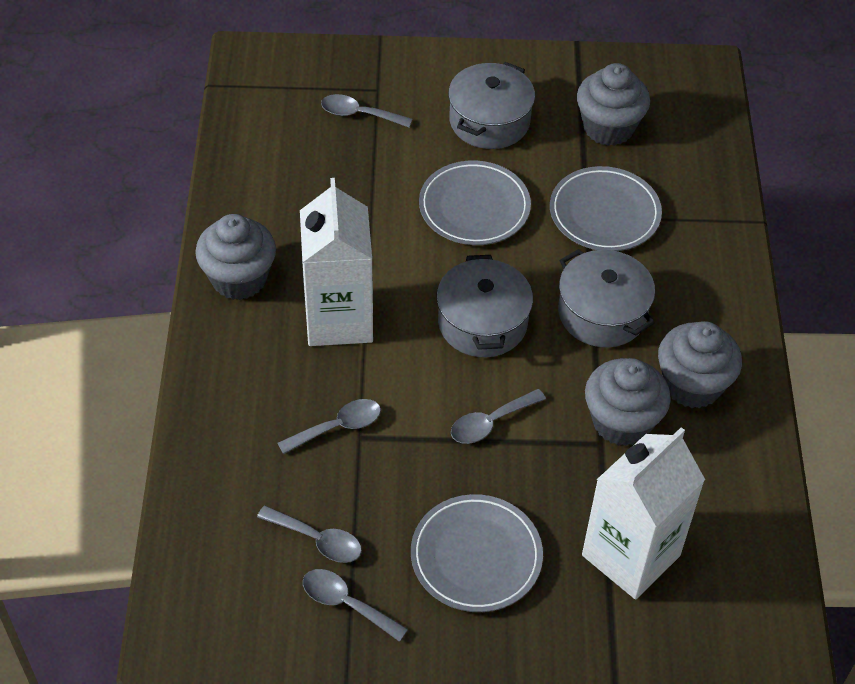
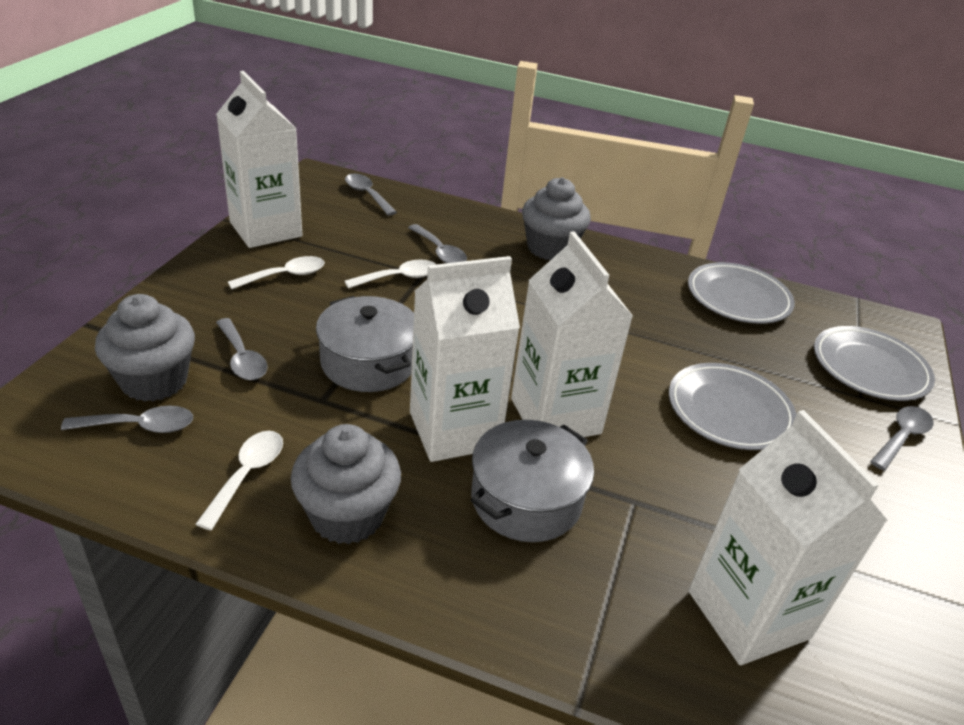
grey cupcake: [195,214,276,300] [577,63,650,146] [585,358,671,446] [658,321,742,408] = 4 -> [95,294,195,402] [291,424,401,544] [522,177,591,260] = 3
grey pot: [436,255,533,357] [448,62,535,149] [558,249,655,347] = 3 -> [316,296,414,392] [471,420,594,542] = 2
white carton: [300,178,373,346] [582,427,705,600] = 2 -> [216,71,302,248] [410,256,520,462] [511,231,633,437] [689,410,888,665] = 4
white spoon: none = 0 -> [196,431,283,530] [228,256,325,289] [345,260,436,289] = 3

